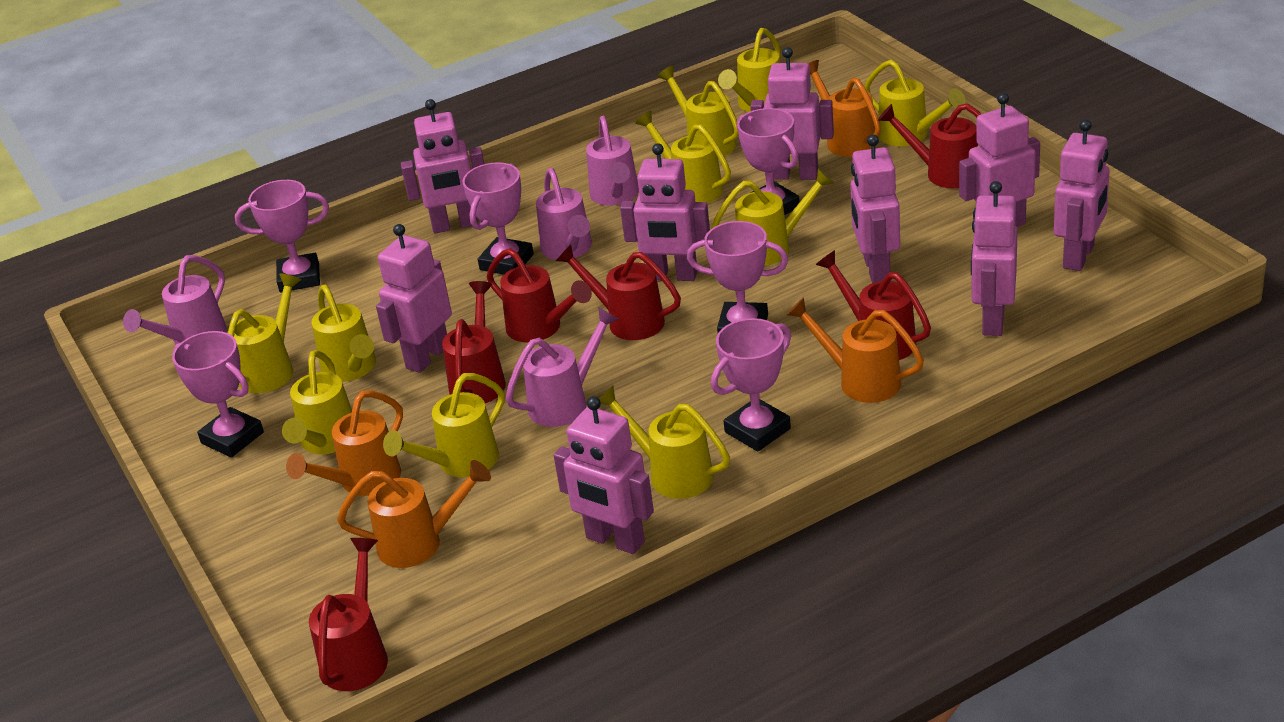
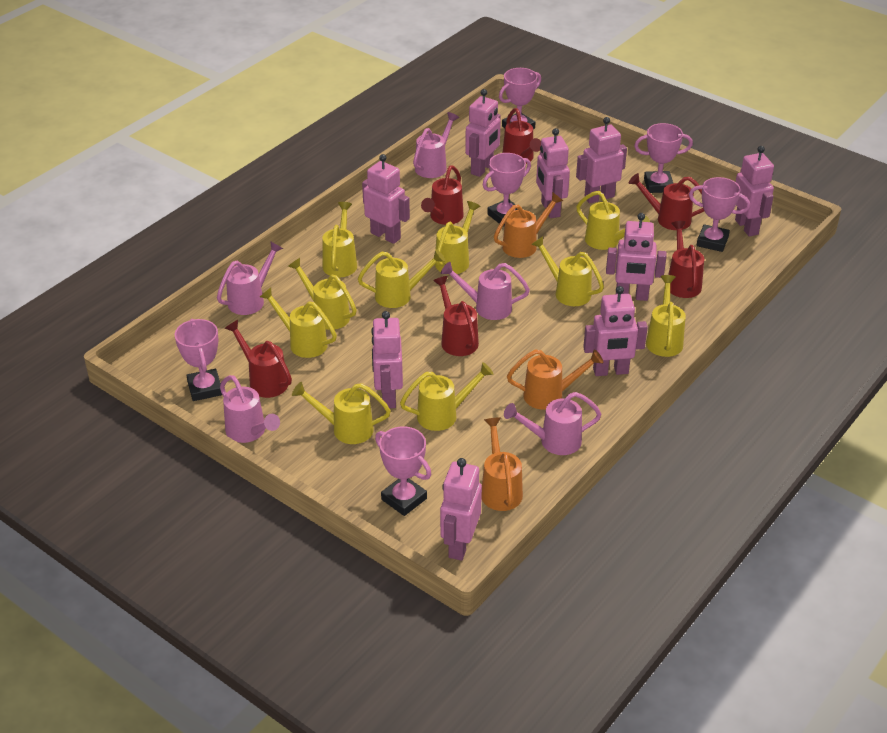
orange watering can: [286,390,403,496] [337,460,491,568] [787,297,924,403] [808,60,881,157] = 4 -> [481,417,523,511] [494,192,563,258] [507,349,603,410] = 3
pink watering can: [123,255,227,345] [506,307,619,427] [536,168,592,260] [586,116,639,205] = 4 -> [217,241,283,315] [220,375,280,443] [413,112,459,178] [441,262,530,320] [504,392,602,455] = 5

